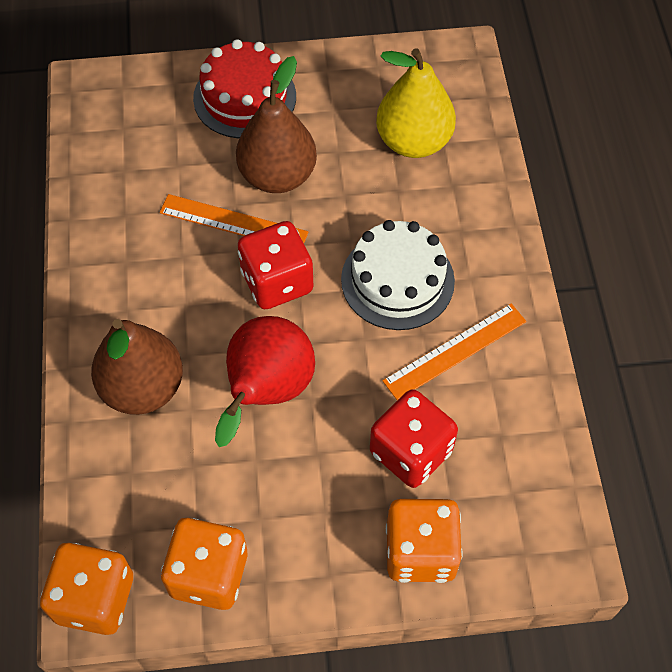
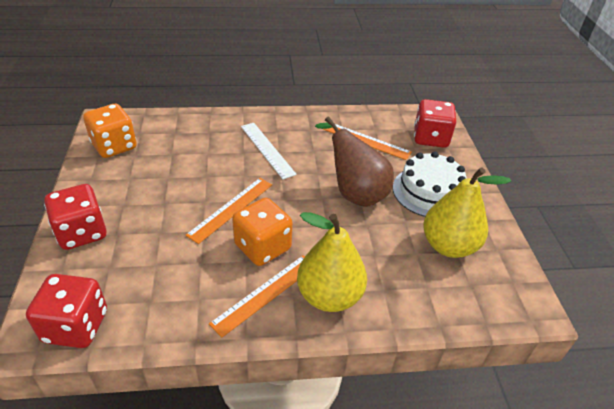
brown pear: [91,319,183,415] [236,56,317,193] = 2 -> [315,116,394,207] = 1
orange dice: [40,543,133,635] [161,518,247,610] [386,499,462,583] = 3 -> [83,104,137,158] [232,198,293,266] = 2
orange ruler: [159,194,308,243] [382,303,526,400] = 2 -> [185,178,272,244] [209,255,305,337] [323,124,412,160] = 3
red cake: [193,39,296,138] = 1 -> none = 0
red dice: [237,221,313,310] [370,389,458,488] = 2 -> [26,274,107,348] [44,184,107,250] [414,99,456,148] = 3
red pear: [215,316,315,447] = 1 -> none = 0
white ruler: none = 0 -> [241,123,297,179] = 1
yellow pear: [376,48,456,158] = 1 -> [297,212,367,312] [423,167,511,258] = 2

